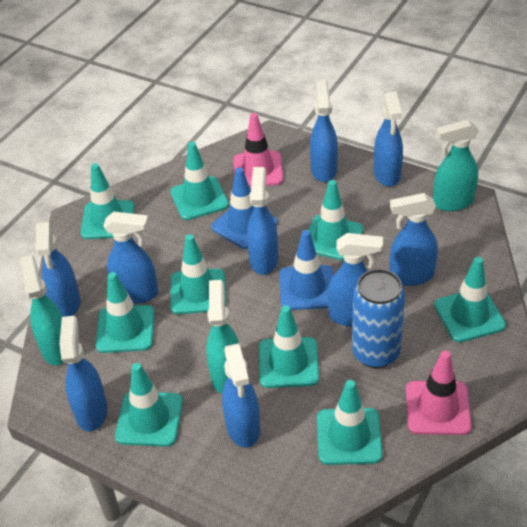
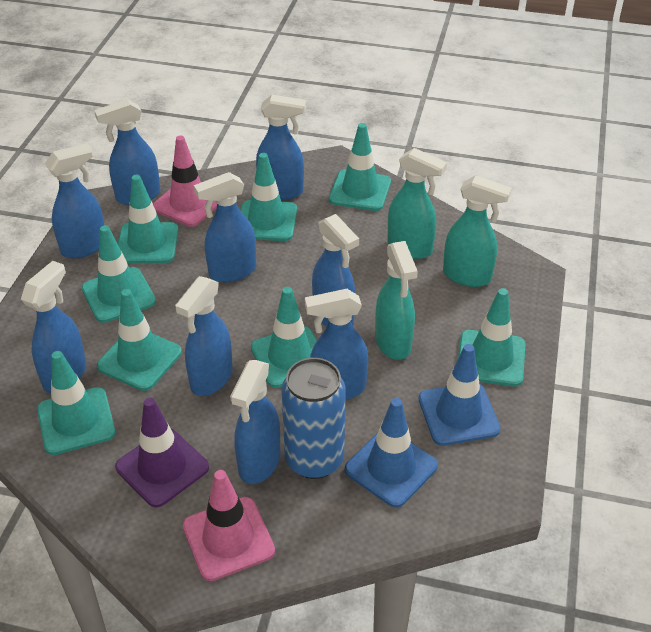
purple traffic cone: none = 0 -> [115,398,209,507] = 1
turquoise traffic cone: [81,163,134,239] [95,272,155,353] [115,363,183,447] [170,142,229,220] [170,234,226,314] [259,305,319,388] [308,180,363,261] [317,380,383,465] [434,257,506,342] = 9 -> [37,351,116,455] [82,225,156,323] [97,289,182,391] [118,175,178,263] [240,153,297,241] [251,287,317,388] [329,123,391,211] [458,288,526,386] = 8

